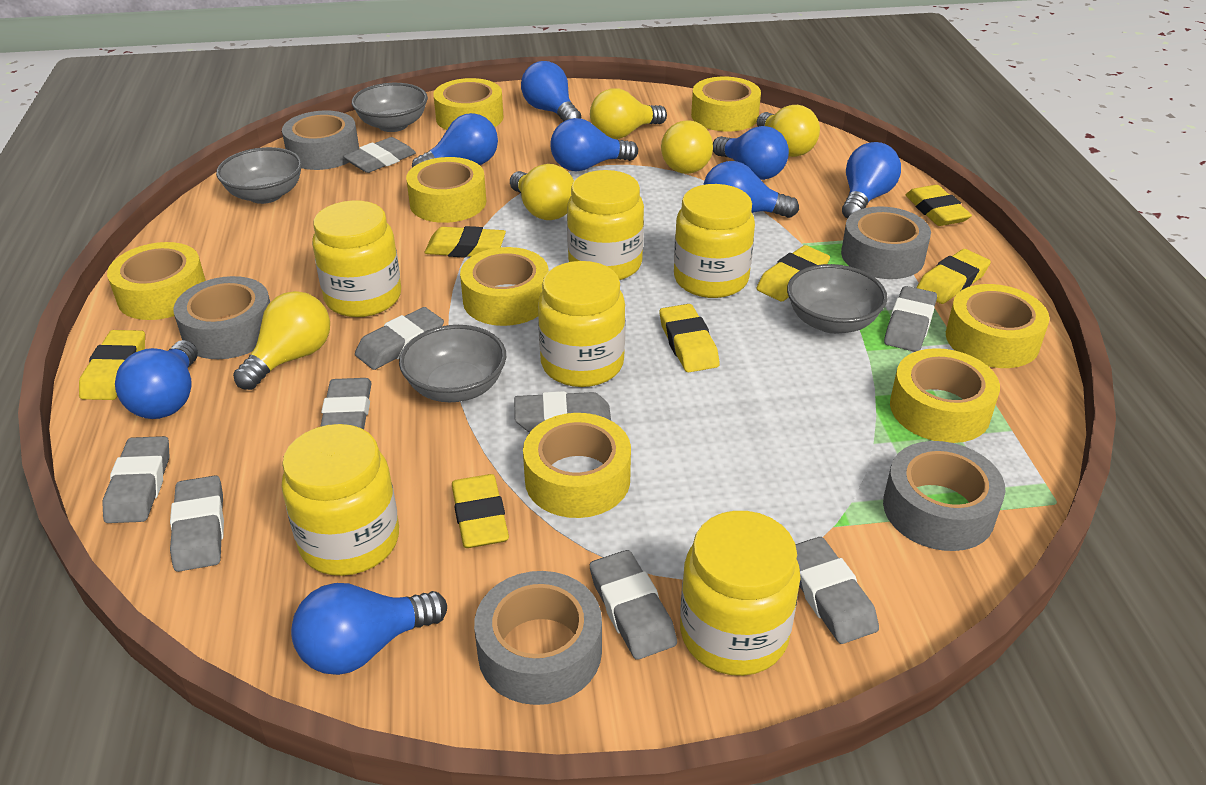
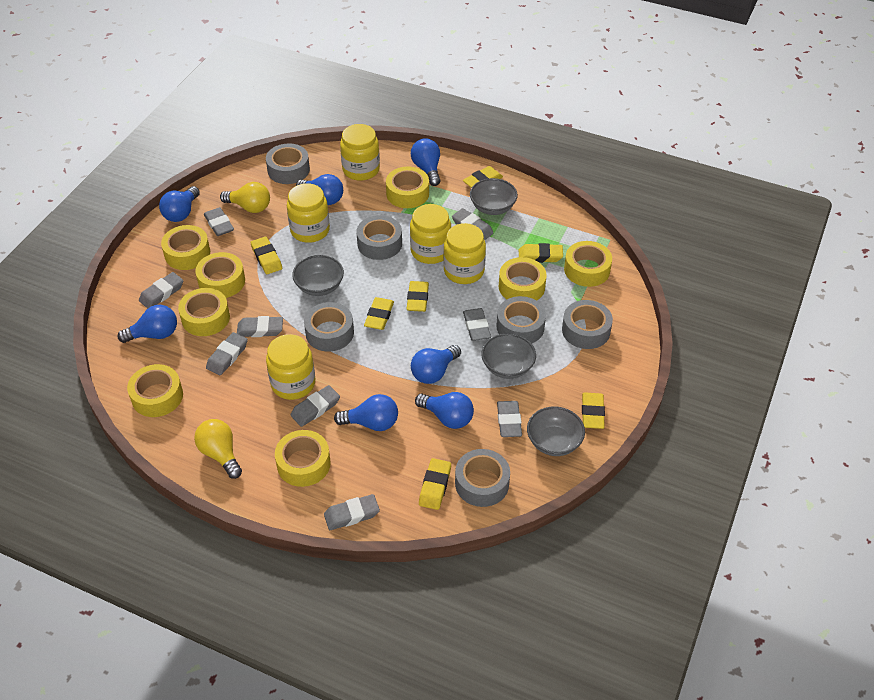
blue light bulb: [115,340,198,419] [291,583,447,675] [412,113,498,168] [521,61,581,121] [550,118,638,171] [703,161,799,218] [713,126,789,180] [842,142,901,219] = 8 -> [117,305,177,343] [159,186,200,222] [296,174,343,205] [334,394,398,431] [411,138,440,186] [411,345,461,384] [415,392,474,429] = 7
grey tape: [173,276,270,359] [282,111,359,170] [474,571,602,705] [841,206,931,279] [883,441,1005,551] = 5 -> [266,143,310,184] [304,302,354,352] [356,215,402,260] [455,449,510,507] [496,296,546,344] [562,300,613,349] = 6
yellow jar: [281,424,399,576] [312,200,401,317] [538,261,625,387] [567,170,644,280] [674,184,755,298] [680,511,801,676] = 6 -> [266,334,315,400] [287,183,330,243] [340,124,380,181] [410,204,451,264] [443,223,486,284] = 5
yellow light bulb: [233,291,330,390] [510,164,574,220] [590,88,667,139] [661,120,713,174] [757,105,820,157] = 5 -> [194,419,242,479] [220,182,270,213] = 2

